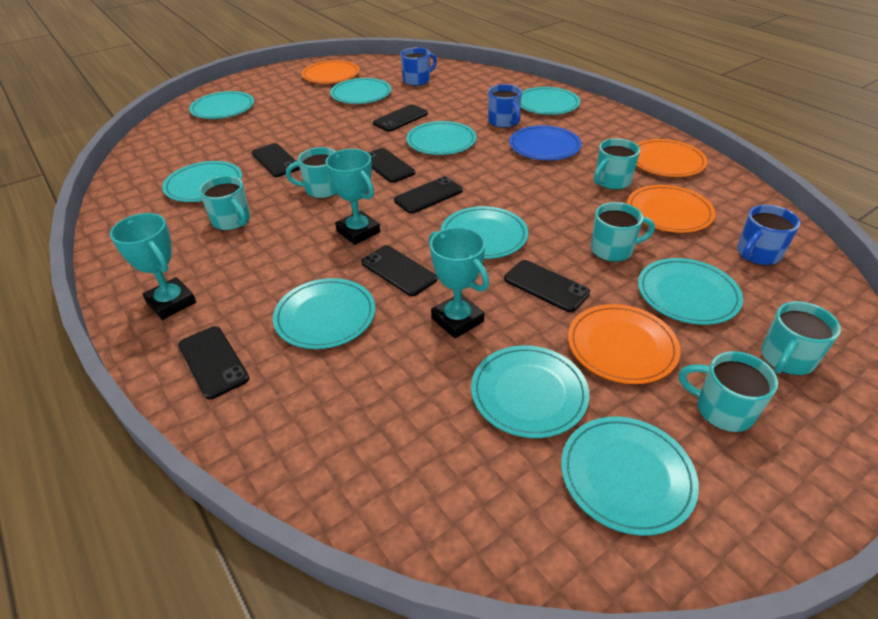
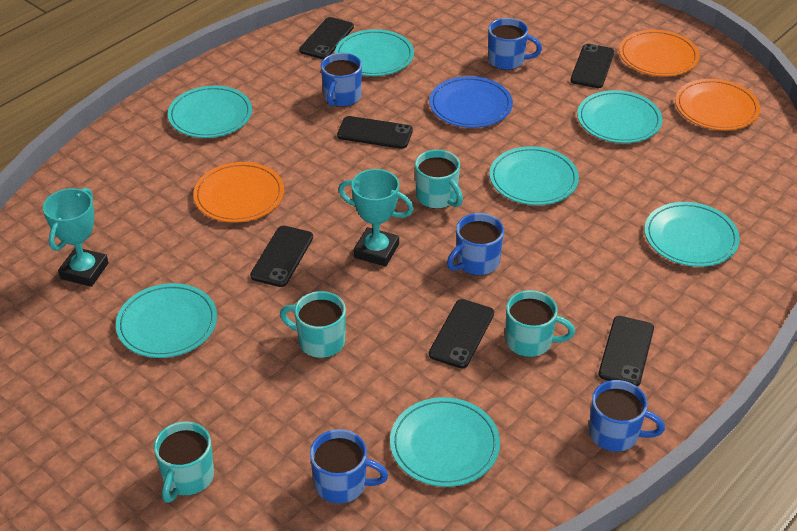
black phone: [178,326,249,399] [252,143,300,177] [361,245,437,296] [367,148,415,183] [373,104,428,132] [394,176,463,214] [504,260,590,312] = 7 -> [250,225,313,287] [299,17,354,59] [337,116,413,149] [429,299,494,368] [571,43,614,88] [599,316,654,386] = 6
blue mug: [400,48,437,86] [488,84,522,128] [737,205,800,266] = 3 -> [310,429,388,504] [321,53,362,107] [447,213,504,276] [488,18,542,70] [589,380,665,452] = 5
orange plate: [302,60,359,83] [568,304,680,384] [627,185,716,233] [636,139,708,177] = 4 -> [193,162,284,223] [619,30,700,76] [675,79,760,130] = 3
turquoise mug: [199,176,250,231] [286,147,337,198] [591,202,655,262] [594,139,640,190] [679,351,778,432] [761,301,841,375] = 6 -> [154,421,214,503] [280,291,346,358] [415,150,463,209] [505,290,575,357] = 4
turquoise plate: [162,161,242,202] [189,91,254,119] [273,278,375,349] [330,78,391,104] [406,121,476,155] [441,206,528,259] [471,345,589,438] [520,87,580,115] [561,416,699,536] [638,258,743,325] = 10 -> [116,283,217,358] [168,86,252,138] [335,29,414,76] [390,397,500,487] [489,146,579,205] [577,90,662,143] [644,202,740,267] = 7
turquoise trophy: [110,213,196,320] [326,149,380,245] [429,227,489,338] = 3 -> [43,188,109,287] [338,169,414,266] = 2

